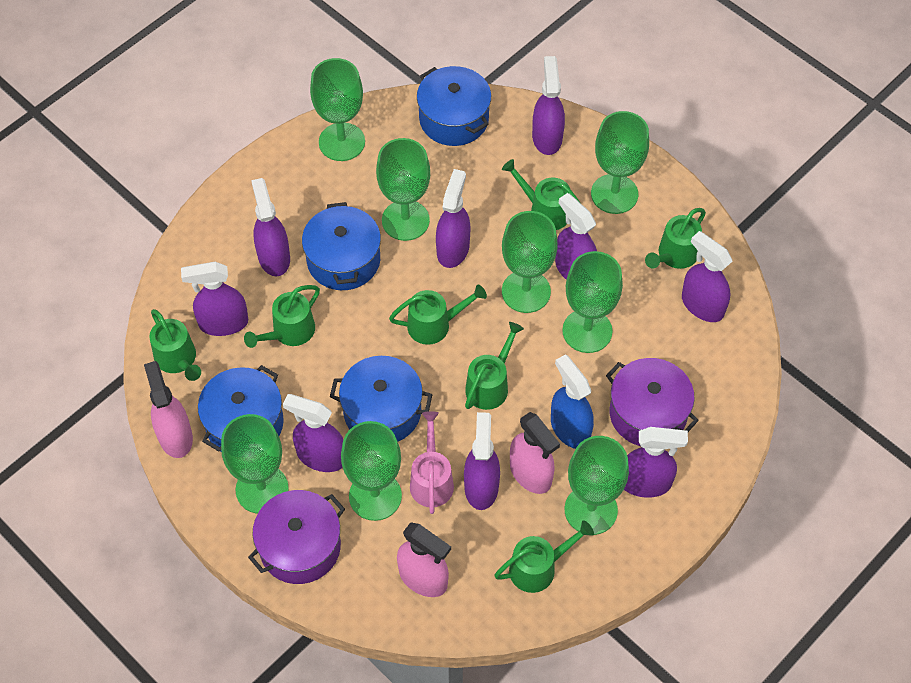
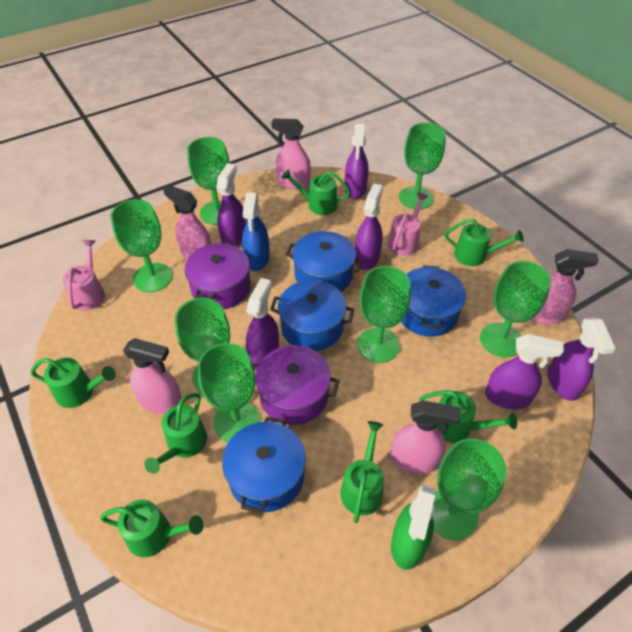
green spray bottle: none = 0 -> [391,485,436,570] = 1
pink spray bottle: [144,361,193,458] [397,522,451,597] [510,412,560,494] = 3 -> [123,338,182,414] [163,185,211,260] [271,118,311,189] [391,400,461,474] [531,249,599,324] = 5
pink watering can: [410,411,454,514] = 1 -> [63,240,105,311] [388,192,428,256] = 2
purple spray bottle: [181,262,248,336] [251,178,290,276] [283,394,343,472] [436,169,471,268] [464,412,500,510] [532,56,565,155] [555,193,597,280] [624,427,688,498] [682,231,732,322] = 9 -> [216,163,246,245] [246,278,279,371] [345,124,368,199] [355,184,383,270] [485,334,564,409] [548,318,616,401] = 6

